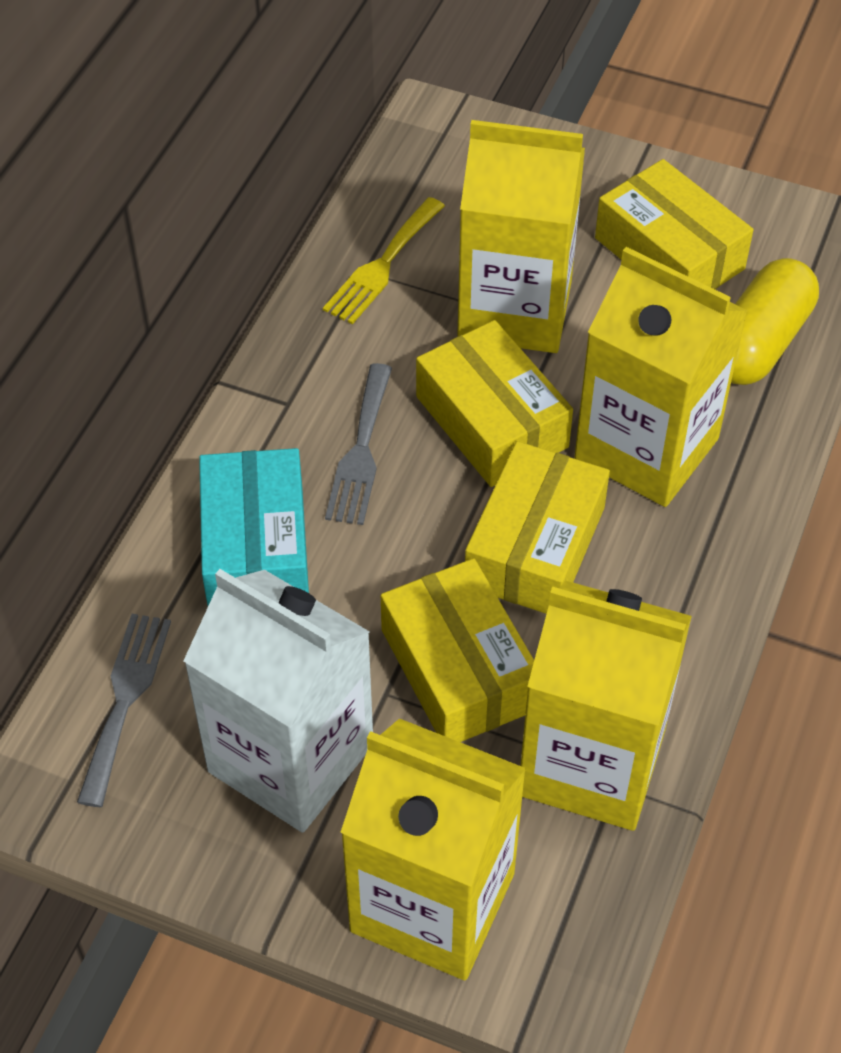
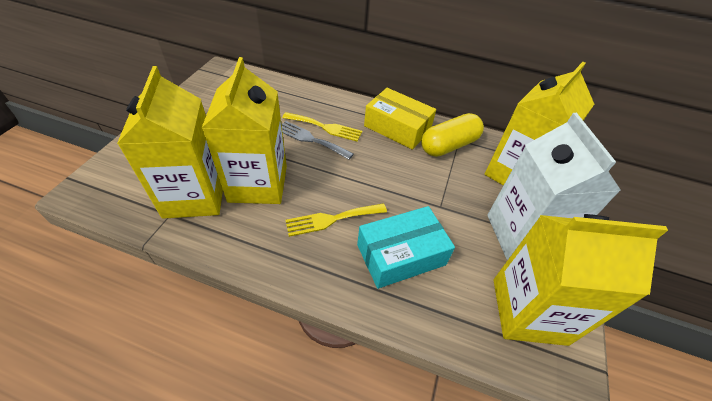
grey fork: [77,614,171,807] [325,363,392,525] = 2 -> [282,121,354,160] = 1
yellow box: [381,558,534,742] [416,320,573,487] [465,441,610,614] [595,159,754,289] = 4 -> [364,88,436,150] = 1
yellow fork: [323,197,445,325] = 1 -> [282,112,362,142] [285,203,387,237] = 2

